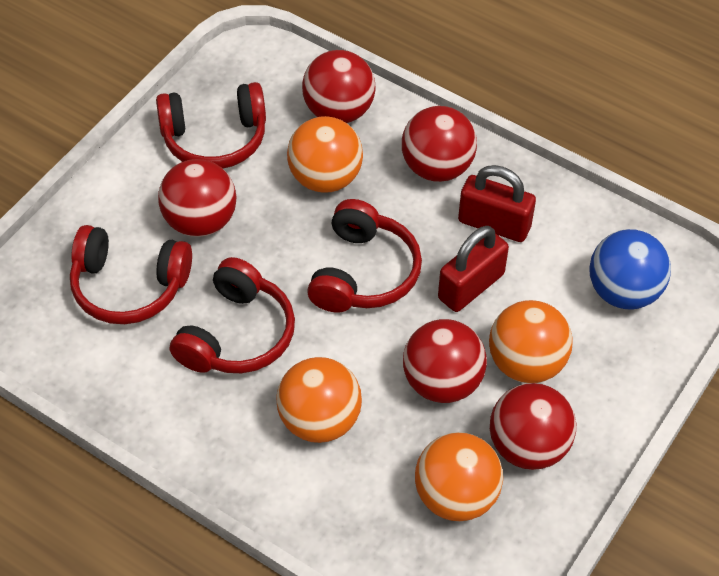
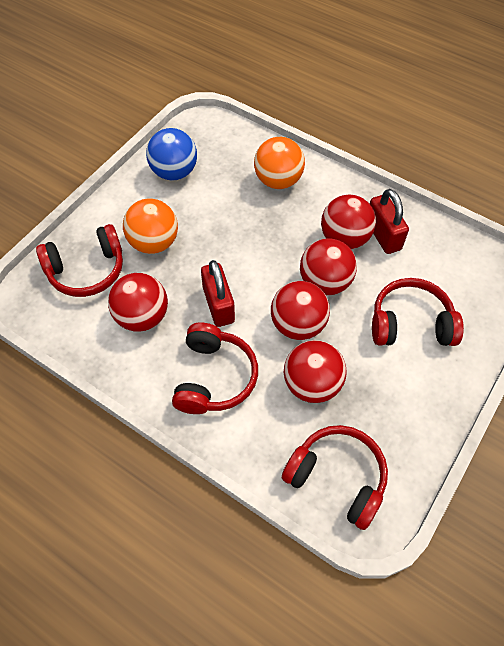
orange ball: [276,357,362,443] [287,116,363,193] [415,432,503,521] [489,300,573,383] = 4 -> [123,199,178,254] [254,137,305,189] = 2

